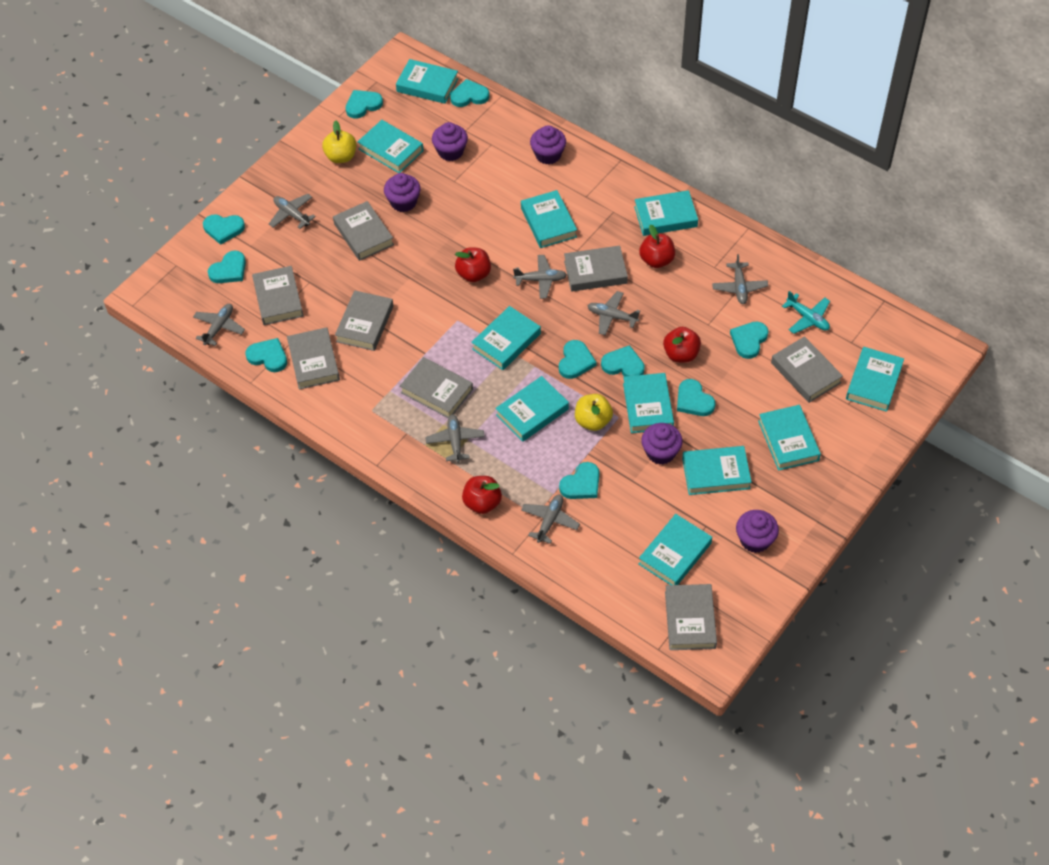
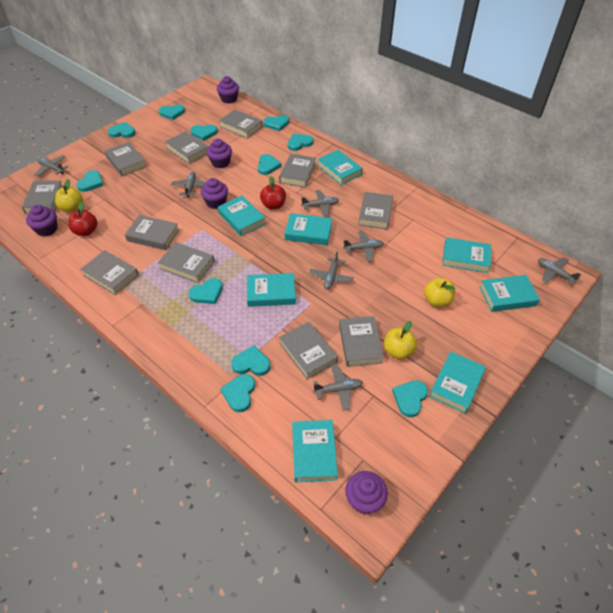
grey book: [252,266,304,325] [287,327,340,390] [333,201,394,261] [335,290,394,351] [400,357,473,418] [564,246,628,292] [665,584,717,650] [771,336,843,403] = 8 -> [22,180,63,214] [80,250,139,295] [105,142,147,176] [125,215,179,250] [158,242,215,283] [165,131,208,164] [219,110,263,139] [279,154,316,188] [279,322,338,380] [339,316,384,367] [358,192,393,229] = 11
red apple: [455,247,491,282] [462,476,502,514] [639,224,675,268] [663,327,701,363] = 4 -> [68,202,97,236] [260,176,286,210] = 2
turquoise book: [357,120,424,173] [396,59,459,104] [471,306,541,370] [495,376,569,442] [521,190,577,248] [623,373,674,433] [634,190,698,236] [639,514,712,585] [682,446,752,495] [758,405,821,471] [846,347,904,412] = 11 -> [218,195,266,236] [247,273,296,307] [284,213,332,245] [292,420,338,483] [317,150,363,185] [429,351,486,414] [442,237,491,273] [479,275,540,312] = 8
turquoise heart: [203,214,245,245] [208,250,246,283] [245,338,287,372] [346,90,383,118] [450,79,489,107] [559,340,597,379] [559,462,600,499] [601,345,645,377] [677,379,715,416] [730,322,769,359] = 10 -> [76,170,104,192] [108,122,135,138] [158,104,185,120] [189,278,223,304] [190,125,218,141] [220,374,255,412] [231,346,270,376] [257,154,282,175] [263,115,289,131] [288,134,313,151] [392,380,428,417] = 11
turquoise plane: [782,291,830,334] = 1 -> none = 0
yellow apple: [322,120,357,163] [575,394,613,431] = 2 -> [55,179,83,212] [384,321,417,359] [424,278,455,307] = 3

